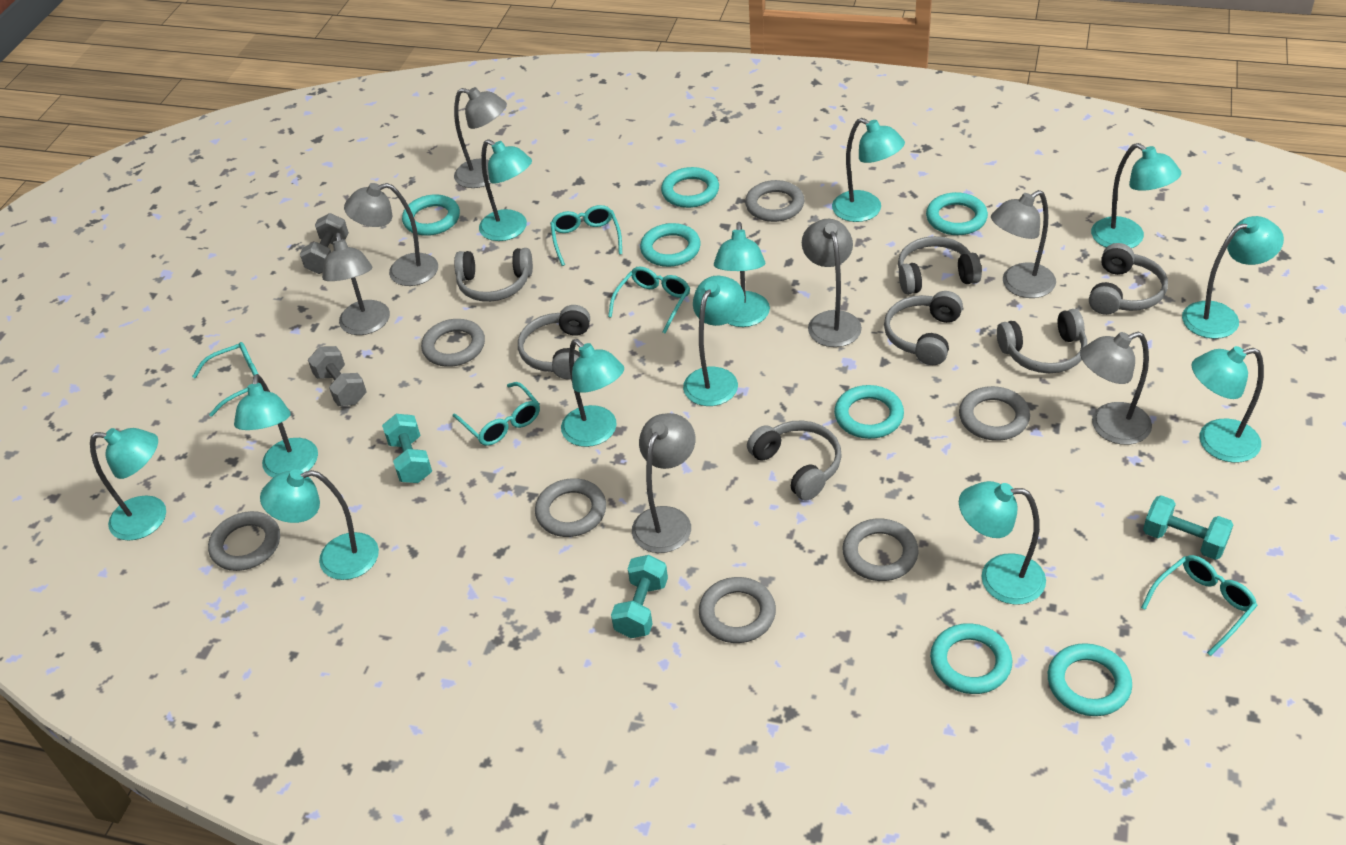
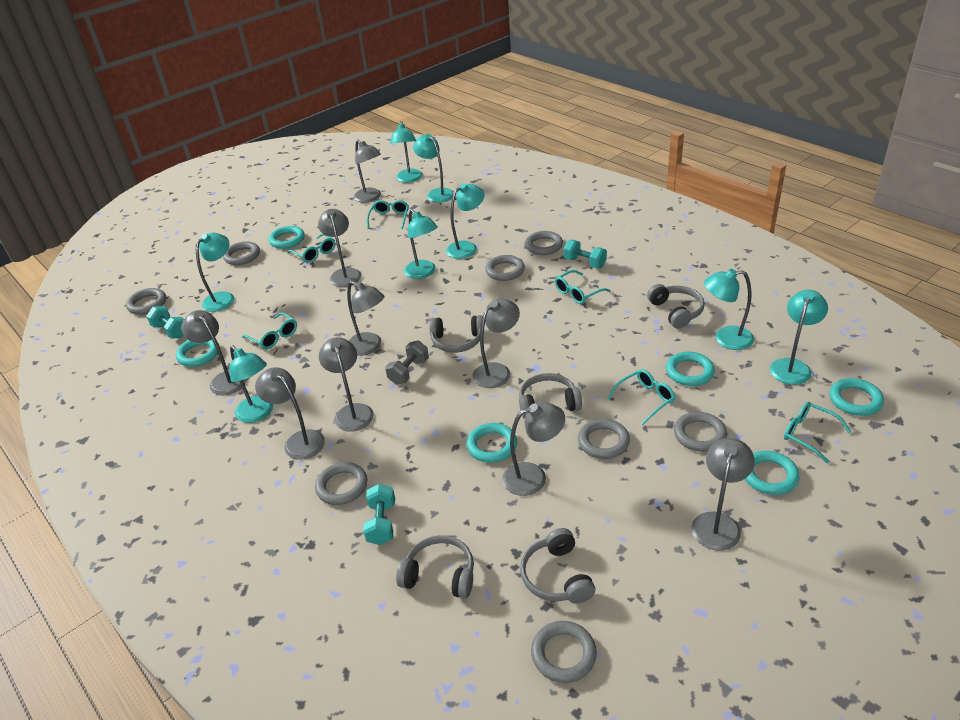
grey dumbbell: [300,213,349,274] [308,346,367,406] = 2 -> [385,341,429,384] = 1
grey headphones: [454,248,533,302] [518,305,590,380] [747,420,842,500] [884,291,963,365] [898,236,982,295] [997,309,1087,373] [1089,243,1168,315] = 7 -> [396,535,474,599] [429,315,483,353] [519,373,582,419] [520,528,595,603] [647,284,705,329] = 5
grey lamp: [322,233,390,335] [344,183,438,286] [454,87,507,188] [632,413,695,553] [802,219,862,347] [991,190,1056,298] [1080,332,1152,445] = 7 -> [181,310,247,395] [255,367,325,460] [318,209,361,287] [319,337,374,432] [347,281,384,356] [354,140,381,203] [472,299,520,388] [502,402,565,496] [692,438,755,551] = 9
grey ring: [208,511,280,571] [421,319,485,367] [535,478,606,537] [699,577,776,643] [745,180,805,222] [842,518,919,581] [959,386,1030,440] = 7 -> [126,288,166,315] [223,241,260,265] [315,462,368,505] [485,255,525,281] [525,231,563,255] [531,621,597,683] [578,419,630,459] [674,412,727,452] = 8
turquoise glasses: [192,342,259,417] [453,382,540,446] [550,205,622,266] [608,267,690,334] [1141,555,1258,656] = 5 -> [242,312,297,349] [287,234,335,263] [367,200,409,229] [555,270,611,304] [607,369,675,425] [784,402,851,464] = 6
turquoise lamp: [90,428,166,541] [234,374,318,478] [260,469,379,580] [479,139,532,241] [561,339,624,447] [683,276,745,406] [714,222,770,327] [832,118,905,222] [959,481,1046,605] [1091,143,1181,248] [1182,216,1284,339] [1191,346,1264,463] = 12 -> [196,233,234,312] [229,346,274,423] [390,121,423,183] [404,209,438,279] [413,134,454,203] [446,183,485,259] [704,269,754,350] [770,290,828,385] = 8
turquoise ring: [402,194,460,236] [640,223,701,267] [661,167,719,208] [834,385,904,439] [926,192,988,235] [930,623,1013,694] [1048,643,1132,716] = 7 -> [176,340,219,367] [269,226,305,249] [466,423,517,463] [666,352,715,386] [745,451,799,495] [830,378,884,416] = 6

